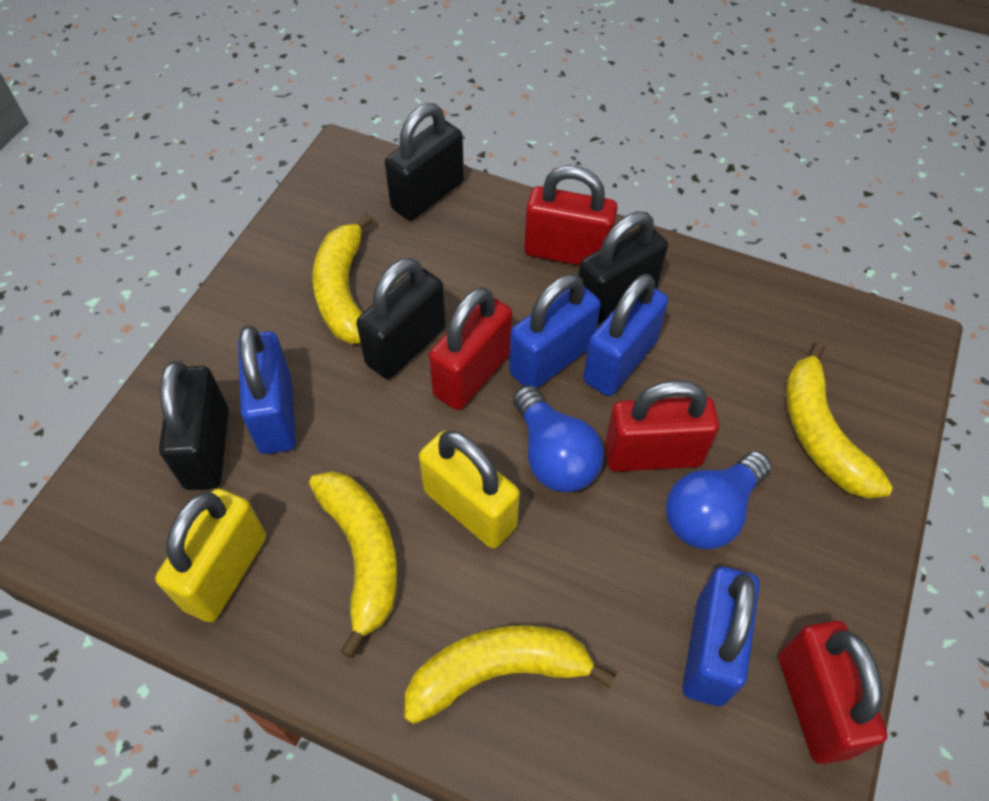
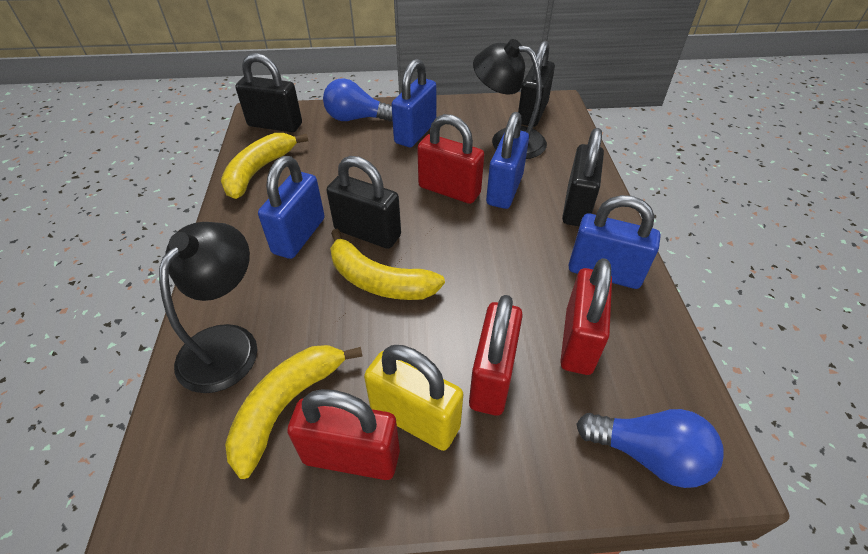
black lamp: none = 0 -> [159,222,257,393] [473,39,547,159] = 2
yellow banana: [309,471,398,658] [313,213,373,344] [404,625,616,724] [786,341,893,499] = 4 -> [221,133,308,199] [225,345,363,479] [330,229,445,300] = 3
yellow padlock: [155,488,266,622] [419,430,520,549] = 2 -> [364,345,463,451] = 1

